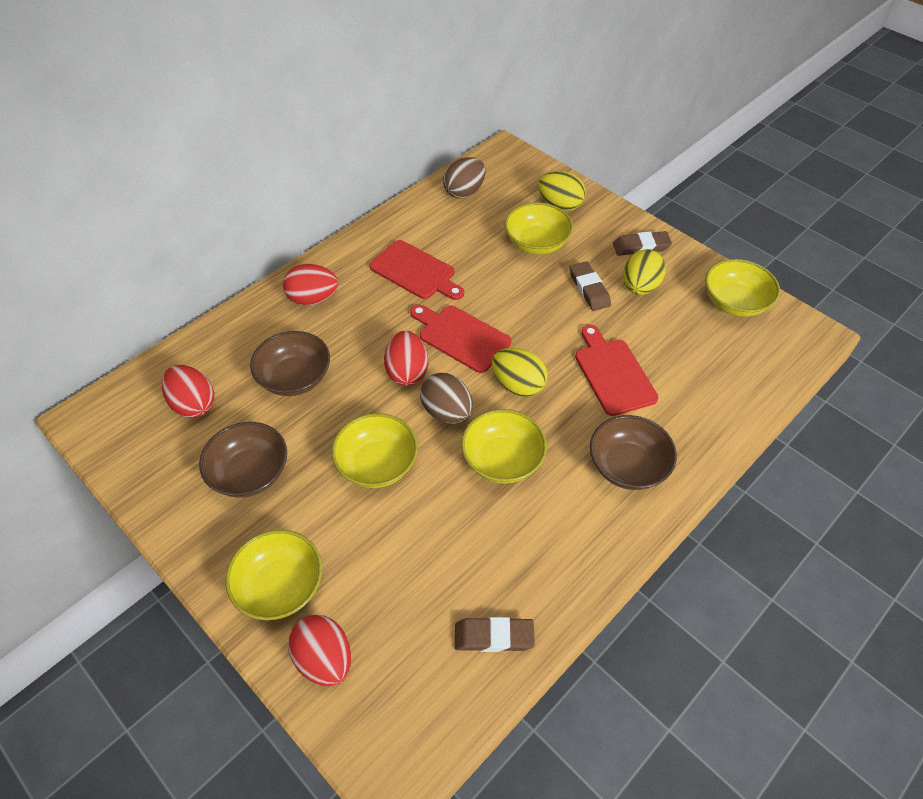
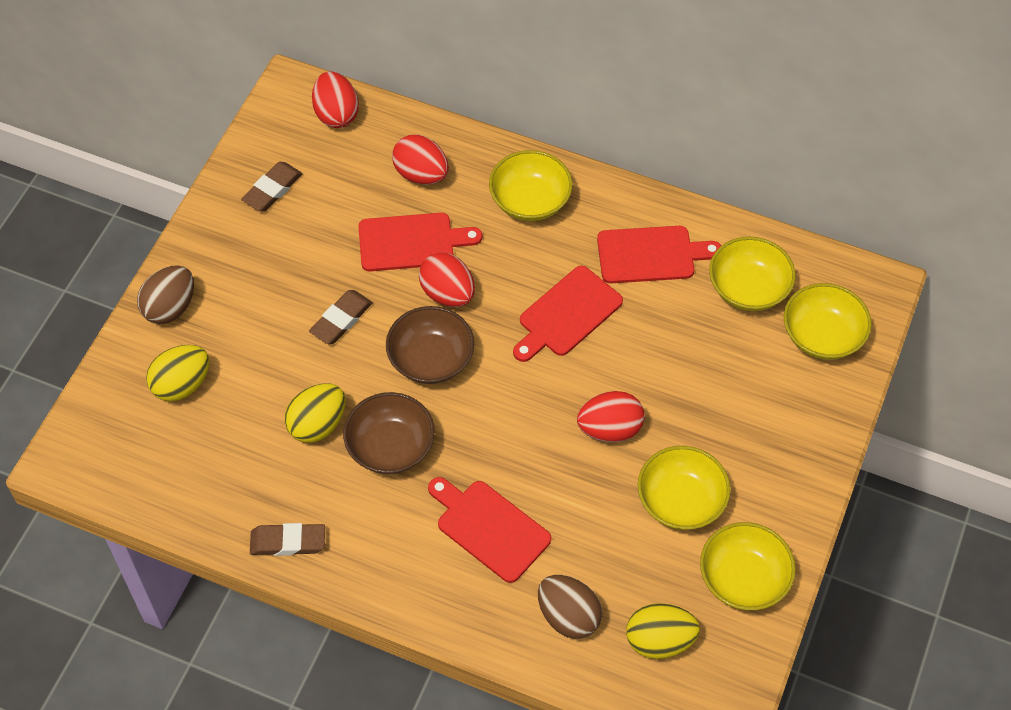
brown bowl: [199,422,287,498] [250,331,330,396] [590,415,677,490] = 3 -> [343,392,435,474] [386,306,474,384] = 2
red cutting board: [369,240,464,300] [410,305,511,373] [575,325,658,416] = 3 -> [359,213,482,271] [428,477,551,583] [513,266,623,362] [597,226,721,283] = 4

